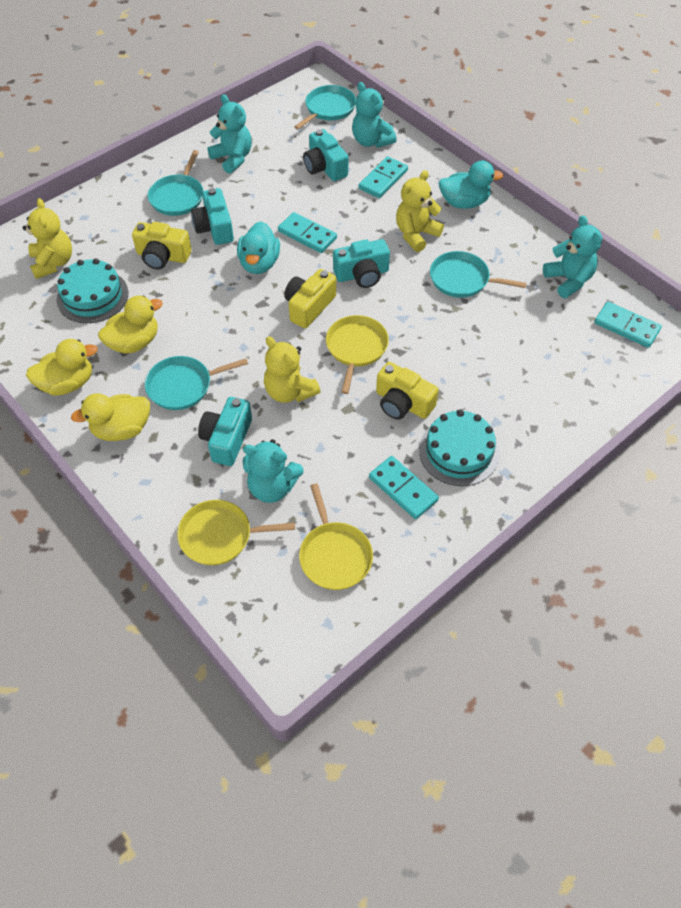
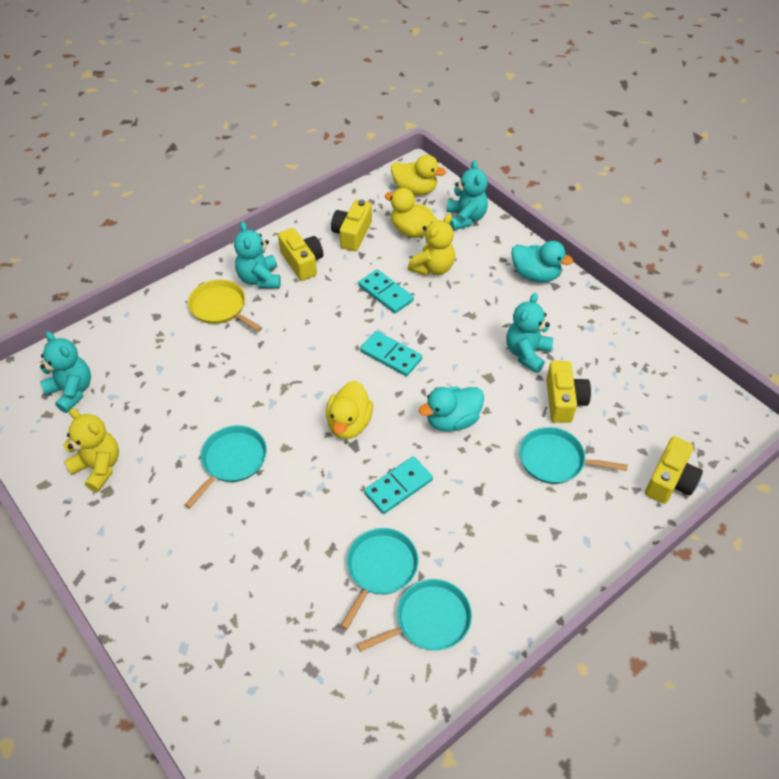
turquoise cake: [57,259,128,323] [419,410,499,486] = 2 -> none = 0
turquoise camera: [191,188,234,245] [198,397,252,466] [303,129,348,181] [333,239,390,288] = 4 -> none = 0
turquoise domino: [278,212,337,253] [359,156,408,198] [369,456,439,519] [594,302,662,348] = 4 -> [358,269,414,313] [360,331,422,376] [364,456,433,514] = 3
yellow camera: [132,222,192,270] [284,269,336,328] [376,362,439,420] = 3 -> [278,228,323,281] [331,200,372,251] [546,361,591,423] [645,436,703,504] = 4
yellow pan: [177,500,295,565] [299,483,373,590] [326,315,389,394] = 3 -> [188,280,262,332] = 1
yellow teddy bear: [22,198,72,279] [264,336,321,403] [396,170,444,252] = 3 -> [63,408,119,492] [408,214,455,276] = 2

